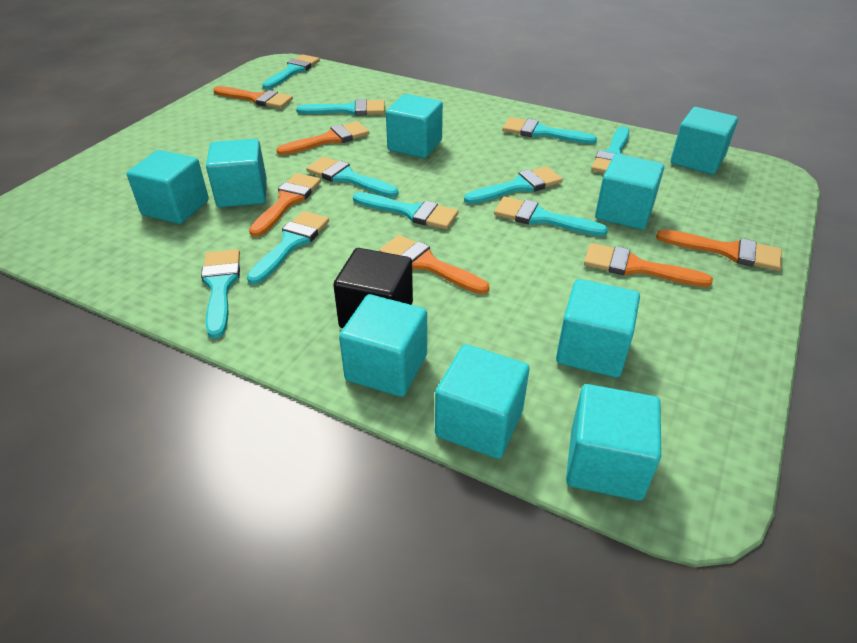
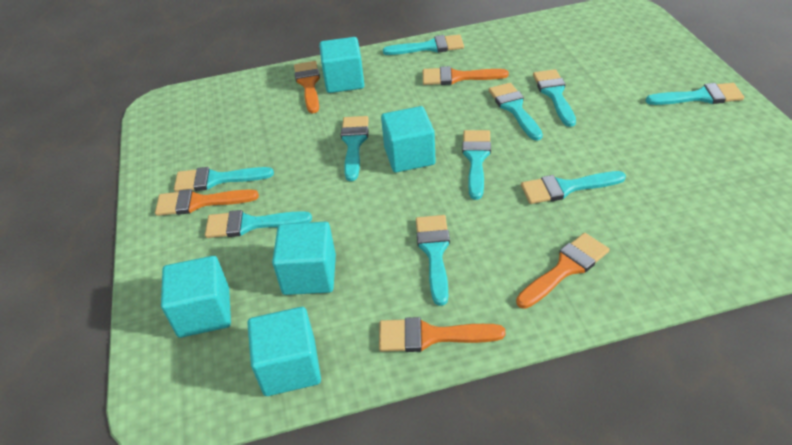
black cube: [333,248,413,329] = 1 -> none = 0
orange brush: [213,86,293,109] [249,173,321,237] [276,121,369,155] [379,235,489,294] [584,243,713,287] [656,229,782,271] = 6 -> [155,189,259,216] [294,61,320,114] [379,317,506,352] [423,66,509,85] [516,233,609,309] = 5
turquoise cube: [127,150,209,224] [206,139,267,207] [339,294,427,397] [386,94,443,158] [435,344,529,459] [556,279,640,378] [566,384,661,501] [595,154,664,230] [670,107,738,175] = 9 -> [161,256,231,338] [247,307,321,396] [272,222,336,295] [319,37,364,93] [381,106,435,173] = 5

